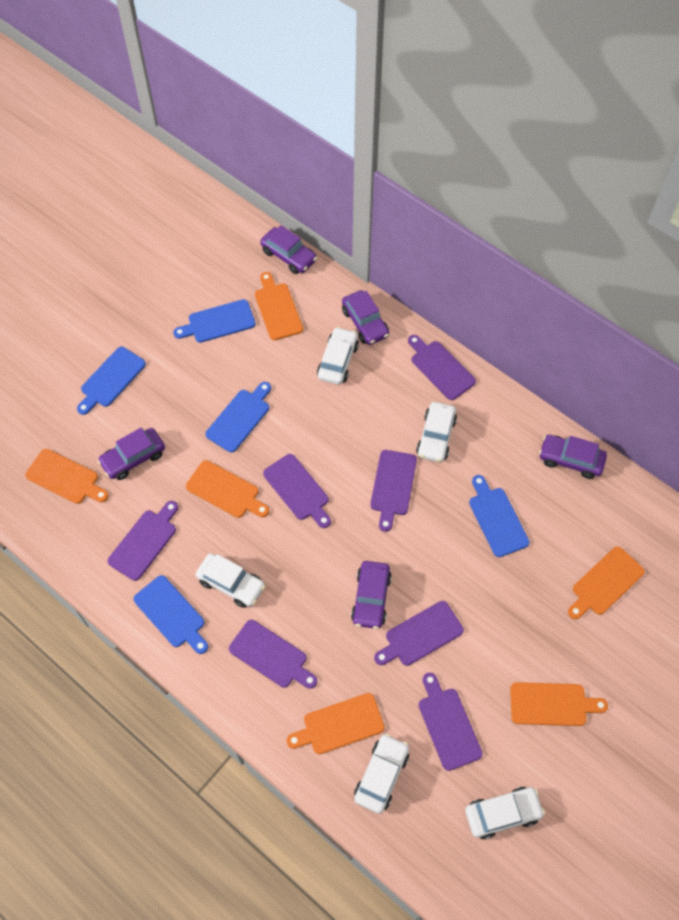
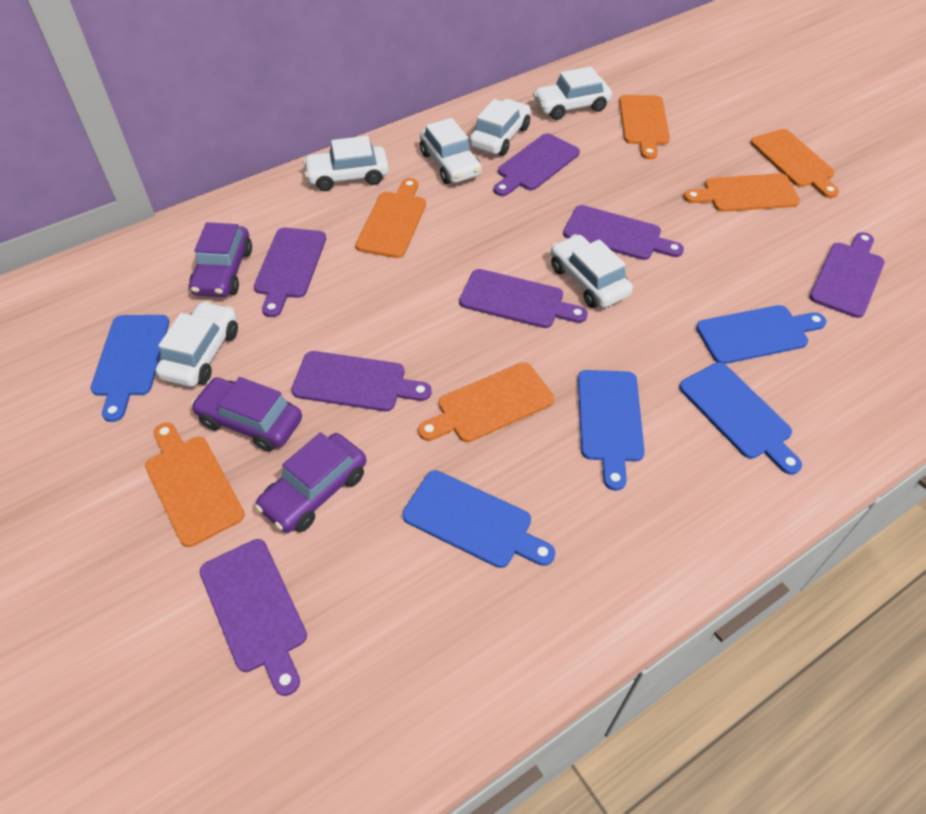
purple car: [98,428,165,480] [260,225,317,274] [342,290,389,345] [351,561,392,629] [539,435,607,479] = 5 -> [189,222,252,297] [191,377,302,452] [255,432,366,533] = 3
white car: [196,553,265,608] [317,327,359,385] [354,733,409,814] [416,402,457,462] [465,787,545,840] = 5 -> [155,301,238,387] [303,136,389,191] [420,118,482,184] [470,99,531,156] [533,67,612,120] [551,234,633,308] = 6

